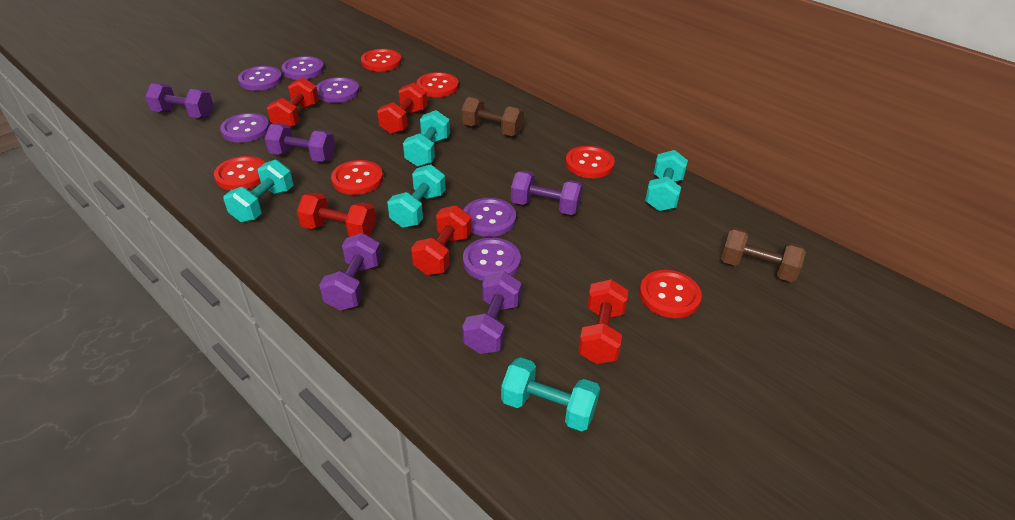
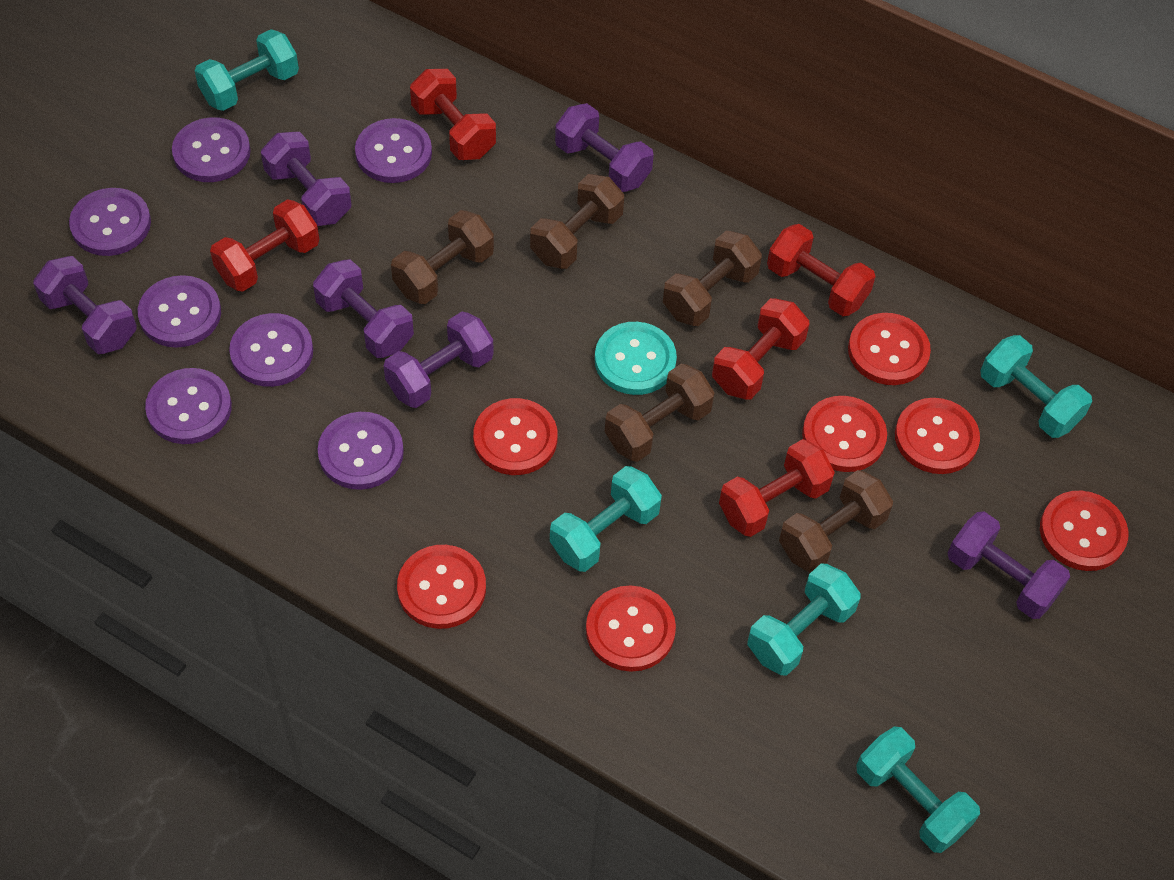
brown dumbbell: [461,97,524,136] [721,227,806,282] = 2 -> [391,210,494,304] [530,174,624,269] [605,364,715,462] [663,231,762,326] [779,470,893,572] = 5
purple button: [220,113,269,143] [238,66,282,91] [282,56,324,80] [316,77,359,103] [463,198,516,237] [463,238,521,281] = 6 -> [69,188,151,256] [138,275,221,348] [145,368,232,444] [172,117,251,182] [229,313,313,387] [317,412,404,490] [355,118,432,183] = 7
purple dumbbell: [145,83,214,118] [265,124,335,162] [319,233,382,311] [462,271,522,354] [511,171,583,215] = 5 -> [33,256,137,354] [261,132,352,226] [313,259,414,358] [384,312,494,408] [555,103,654,192] [948,511,1070,619] = 6
red button: [214,156,265,190] [331,160,383,195] [361,49,401,72] [416,72,459,97] [566,146,615,178] [639,270,702,318] = 6 -> [397,545,486,629] [473,398,558,475] [586,586,676,672] [802,396,887,472] [848,313,931,385] [895,398,980,474] [1040,491,1128,571] = 7
turquoise button: none = 0 -> [595,322,677,395] = 1

